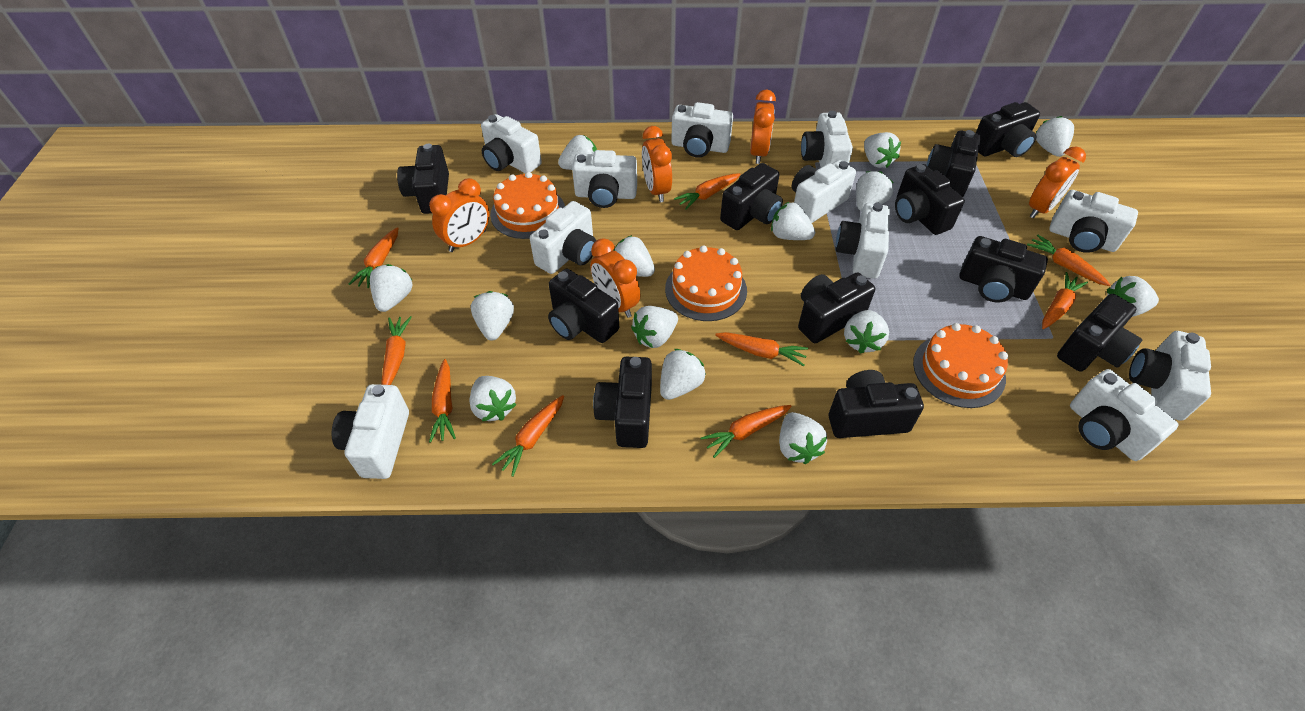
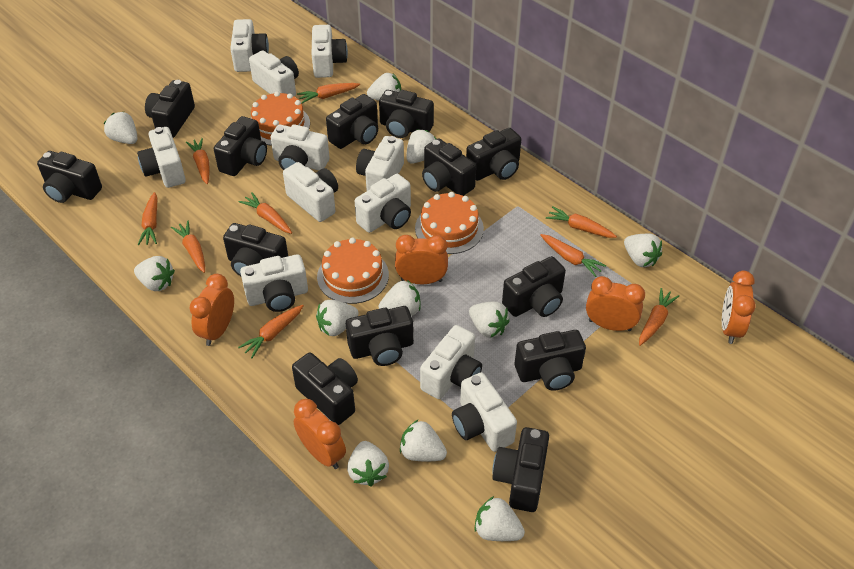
black camera: [397,144,449,214] [548,269,619,343] [593,357,652,448] [720,163,783,230] [798,272,875,343] [829,370,924,438] [895,164,965,235] [927,130,981,197] [959,236,1048,303] [976,102,1040,157] [1057,294,1142,372] = 11 -> [37,151,102,203] [145,80,195,138] [214,116,267,176] [223,223,288,276] [292,352,358,425] [326,94,378,149] [346,306,414,366] [379,90,434,138] [422,138,476,196] [466,128,521,181] [492,427,549,512] [502,256,566,317] [515,330,586,391] = 13
white strawberry: [370,264,413,312] [469,376,517,421] [471,291,514,340] [558,135,597,170] [614,235,655,277] [631,306,678,348] [660,349,706,400] [771,202,815,240] [779,412,827,464] [844,310,889,354] [856,171,894,211] [864,132,901,168] [1036,116,1074,157] [1107,276,1159,317] = 14 -> [104,112,137,144] [134,256,175,291] [316,300,359,336] [347,441,389,486] [367,73,401,101] [379,280,421,316] [400,420,447,462] [406,129,437,164] [469,302,510,338] [474,496,525,541] [624,234,662,267] = 11

